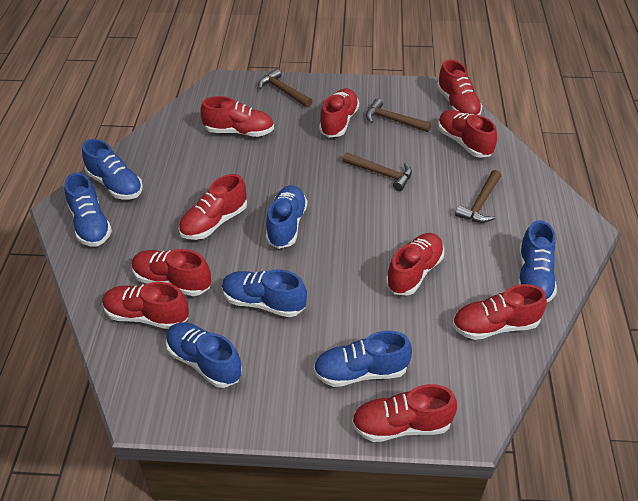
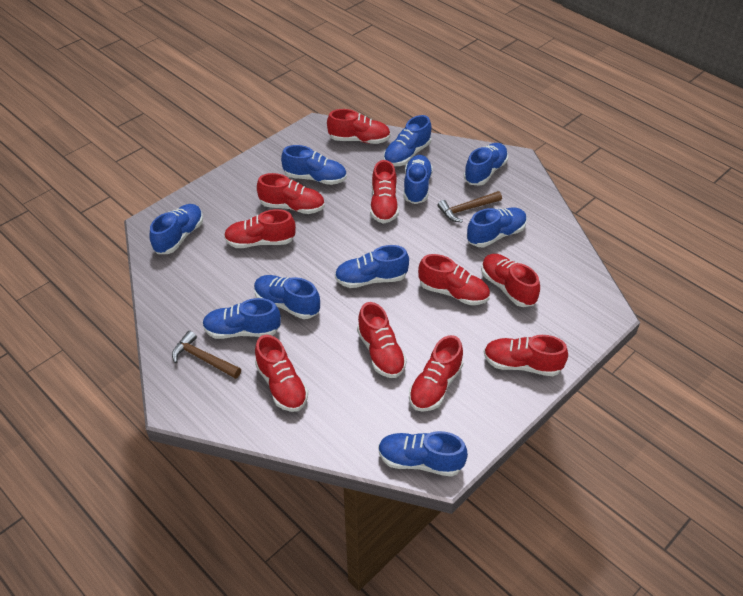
blue shoe: [64,173,112,247] [82,139,143,199] [166,322,242,388] [222,269,307,317] [266,185,307,249] [313,331,412,387] [518,220,557,302] = 7 -> [149,204,203,254] [202,298,281,339] [254,275,320,319] [281,145,347,185] [335,245,409,288] [378,431,468,477] [384,115,431,166] [403,155,433,204] [464,143,508,186] [467,208,527,247] = 10
brown hammer: [258,69,312,107] [342,152,412,191] [366,99,432,132] [455,170,501,223] = 4 -> [172,331,241,379] [437,191,502,222] = 2

